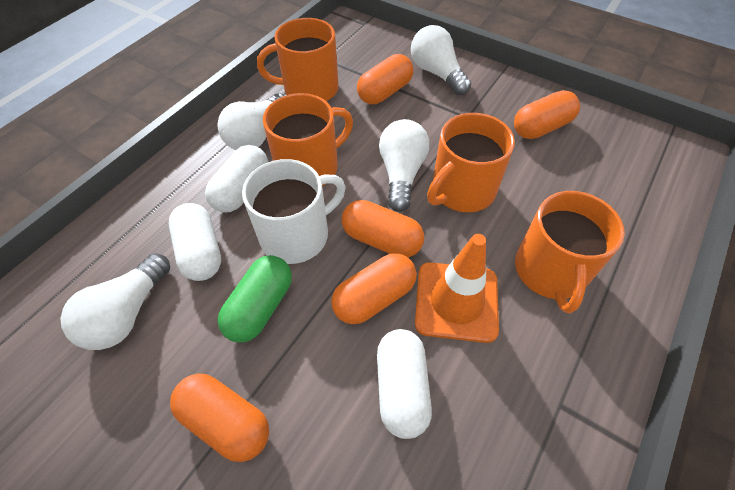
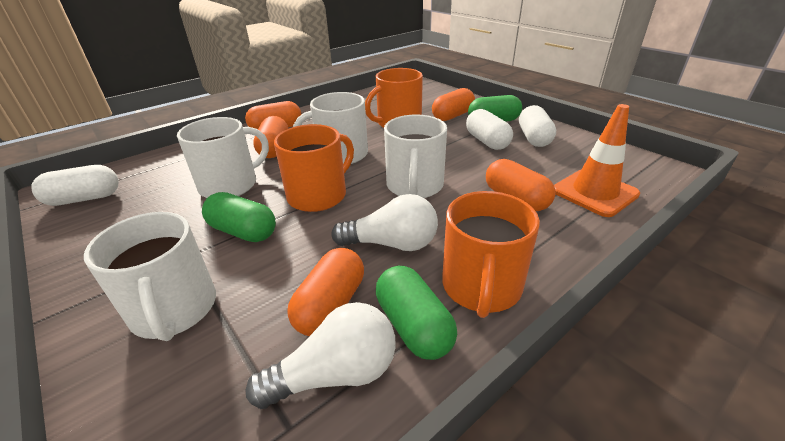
green capsule: [218,255,292,343] = 1 -> [202,192,276,242] [376,266,457,360] [468,95,522,122] = 3
orange mug: [257,18,339,101] [263,93,353,186] [427,113,515,212] [515,191,625,313] = 4 -> [274,124,354,212] [365,68,423,128] [442,191,540,318] = 3
white light bulb: [60,253,170,350] [217,93,285,150] [379,119,429,212] [411,25,471,95] = 4 -> [246,302,396,409] [331,194,438,251] = 2
white mug: [242,159,346,264] = 1 -> [84,212,216,341] [177,117,269,198] [293,92,368,164] [384,114,447,198] = 4

